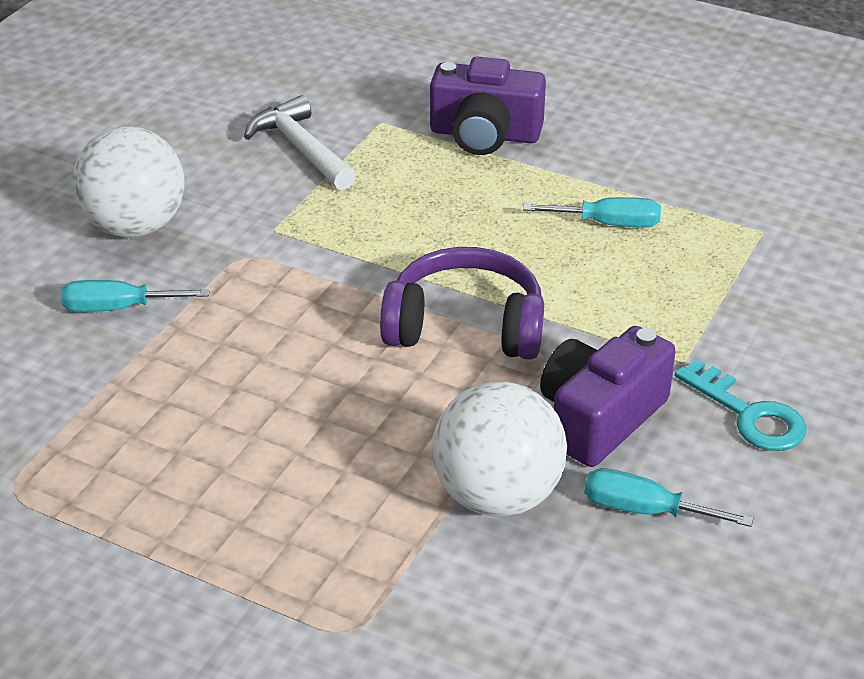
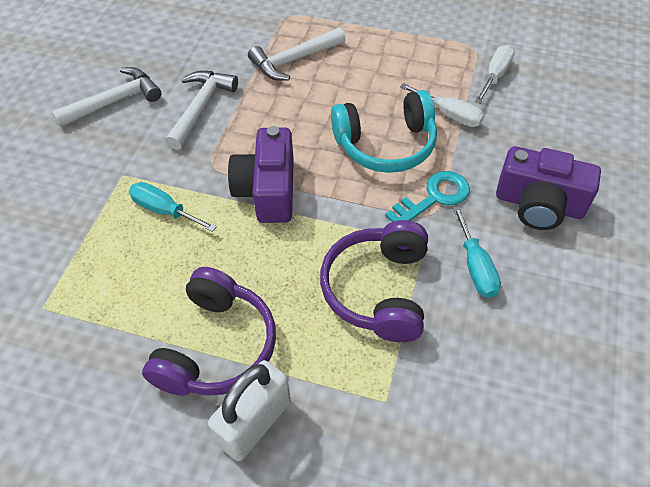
purple headphones: [380,247,544,360] = 1 -> [142,267,276,396] [320,220,428,342] = 2
turquoise headphones: none = 0 -> [331,90,437,173] = 1
turquoise screwdriver: [61,280,210,312] [523,197,661,227] [584,468,754,527] = 3 -> [129,182,217,232] [453,206,501,298] = 2
white ball: [72,126,184,237] [432,382,567,517] = 2 -> none = 0
white hammer: [244,95,356,190] = 1 -> [52,67,162,127] [165,71,238,150] [248,27,346,81] = 3
white padlock: none = 0 -> [208,360,291,461] = 1
white screwdriver: none = 0 -> [400,83,484,127] [475,45,515,104] = 2

